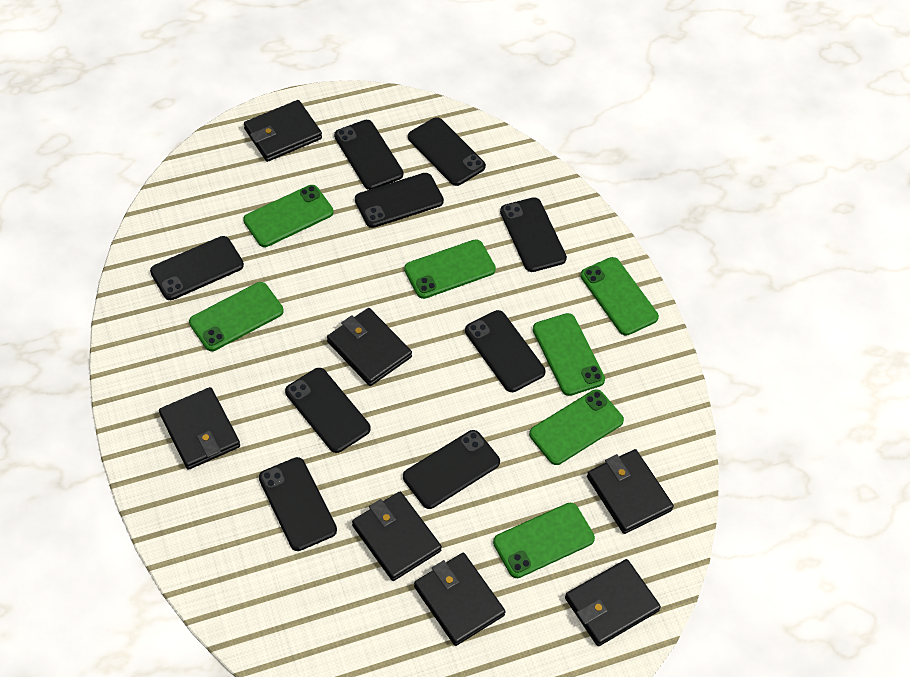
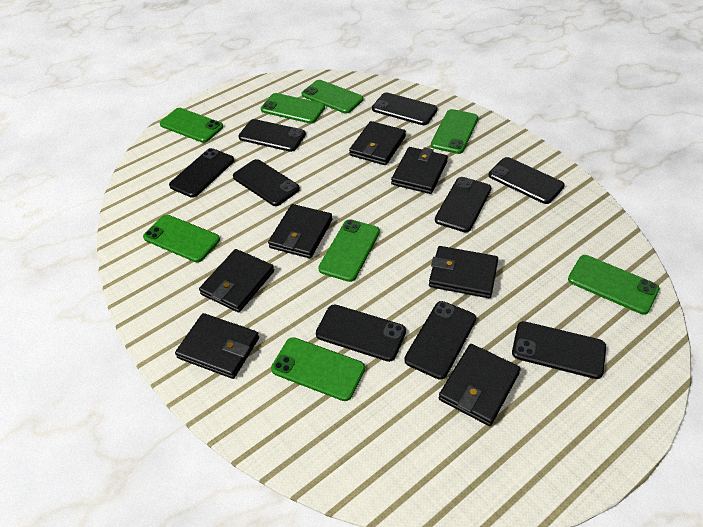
green phone: [189,282,284,351] [243,185,334,247] [404,239,496,299] [493,503,595,578] [529,389,624,465] [533,313,605,396] [580,257,659,336] = 7 -> [143,215,220,262] [160,108,223,143] [261,93,325,123] [271,337,365,401] [302,80,363,113] [318,219,380,282] [431,109,478,154] [568,255,660,314] = 8

